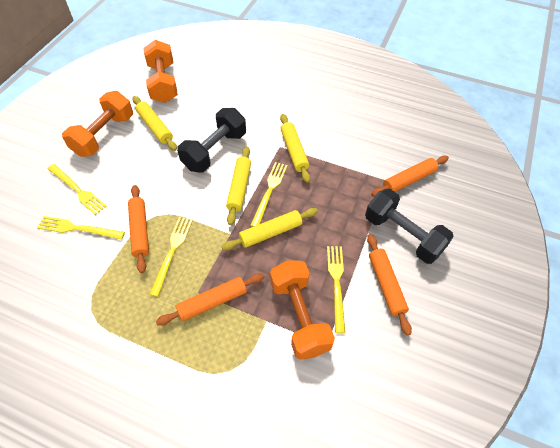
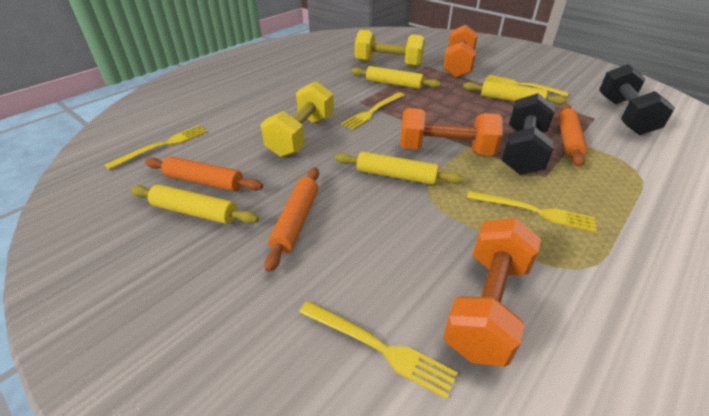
orange rolling pin: [128,185,149,273] [156,273,264,326] [367,234,412,336] [371,155,449,197] = 4 -> [145,156,263,191] [264,167,319,272] [558,104,587,167] = 3
yellow dumbbell: none = 0 -> [261,81,334,157] [355,30,425,68] = 2

